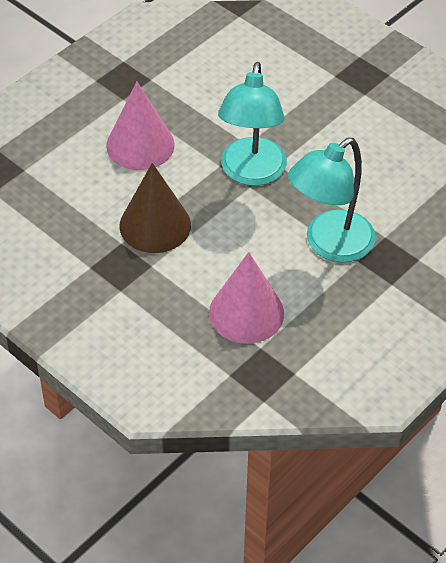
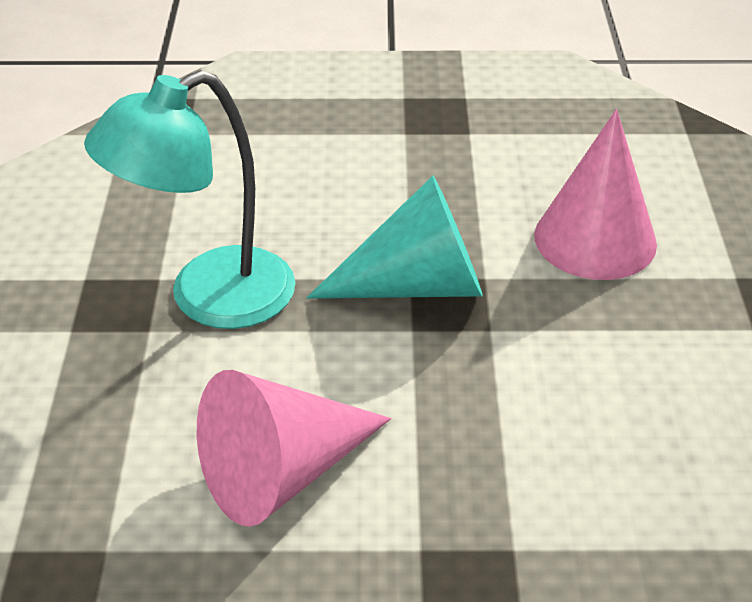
brown cone: [119,163,191,253] = 1 -> none = 0
turquoise cone: none = 0 -> [306,176,483,299] = 1
turquoise lamp: [218,62,287,186] [288,138,376,263] = 2 -> [84,70,295,329] = 1

